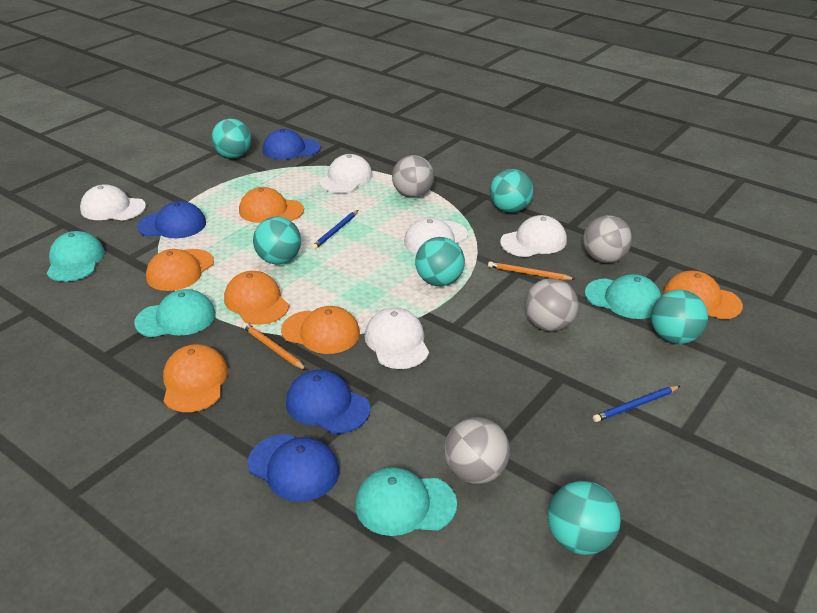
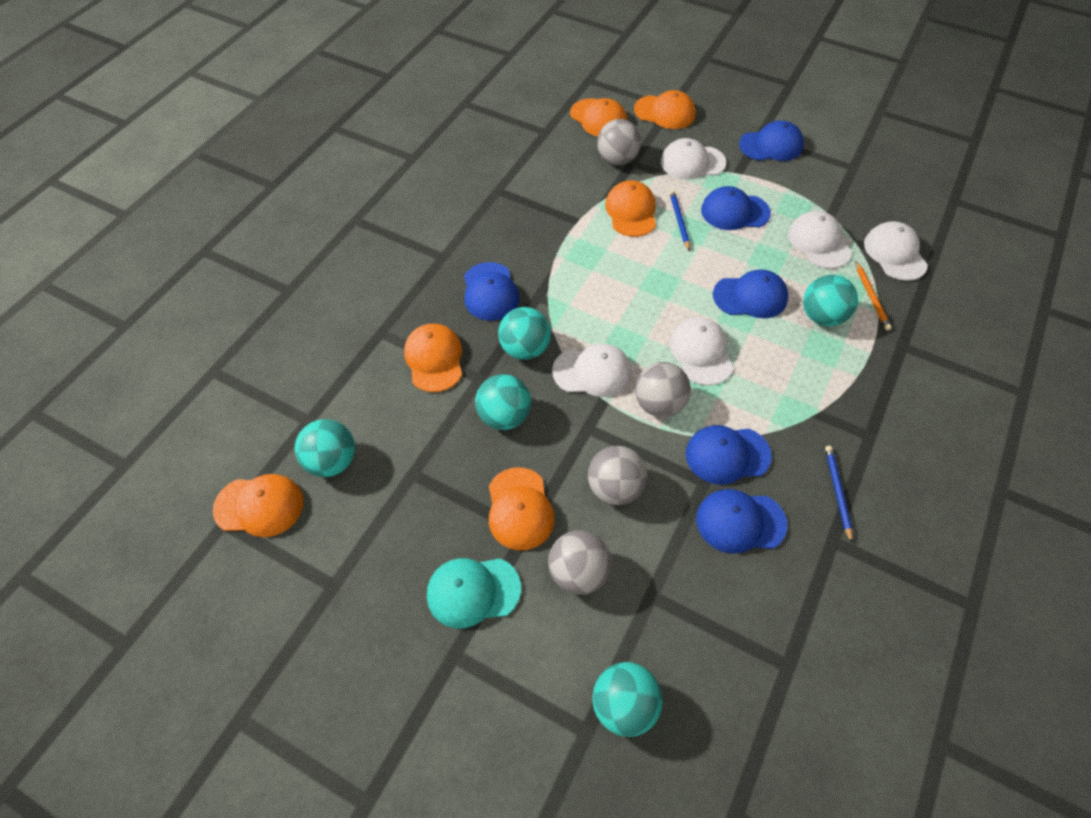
blue cap: [137,201,206,238] [248,434,339,502] [263,129,321,160] [286,370,370,434] = 4 -> [464,262,520,321] [686,425,772,485] [696,489,787,554] [701,186,771,230] [713,269,788,318] [739,120,804,161] = 6
orange pencil: [243,323,307,370] [488,261,575,280] = 2 -> [856,261,892,331] = 1
turquoise ball: [211,118,251,158] [253,216,301,264] [415,237,465,286] [490,169,533,213] [547,481,621,555] [651,290,708,344] = 6 -> [295,419,355,477] [475,374,531,430] [498,307,551,360] [593,662,663,737] [803,275,858,326] = 5
turquoise cap: [46,231,105,281] [134,289,216,337] [355,467,457,536] [585,274,661,319] = 4 -> [427,558,521,628] = 1

